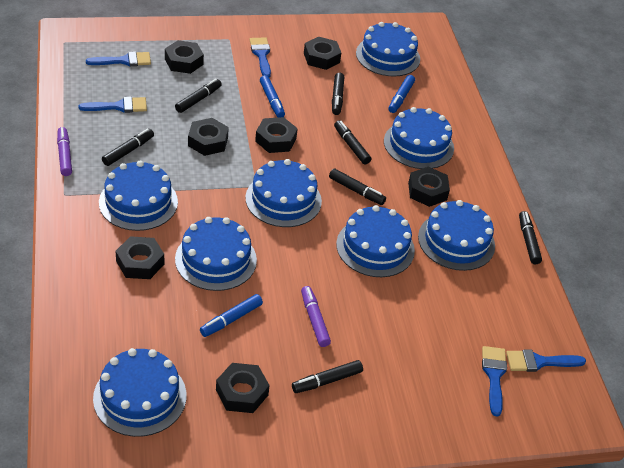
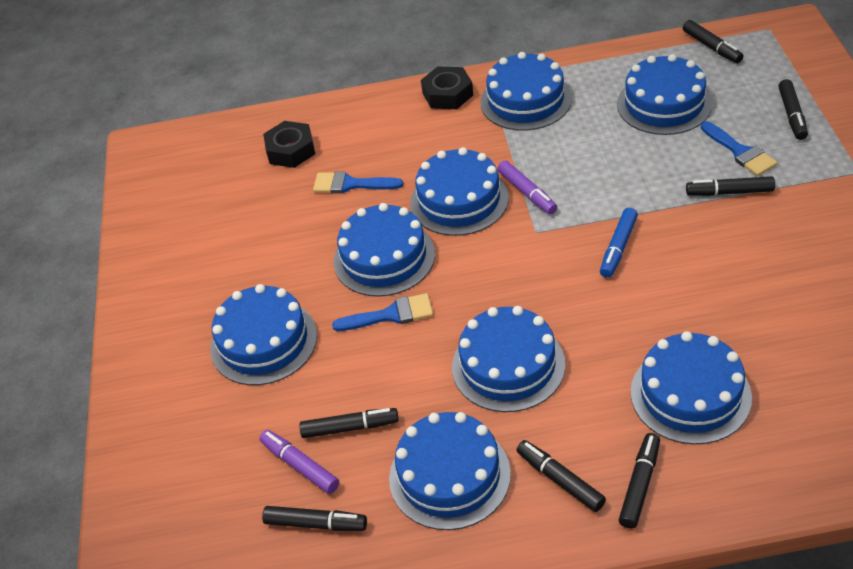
black nut: [116,236,164,279] [165,40,204,74] [188,118,229,156] [216,363,270,413] [255,117,298,153] [304,37,341,70] [408,167,450,207] = 7 -> [263,121,315,168] [421,66,473,109] = 2
blue brush: [79,97,147,113] [86,51,151,66] [249,37,271,77] [482,346,507,417] [506,350,586,372] = 5 -> [313,171,403,194] [332,293,433,331] [701,121,777,176] = 3
blue marker: [200,294,263,337] [260,75,285,118] [388,75,415,113] = 3 -> [600,208,638,278] = 1

